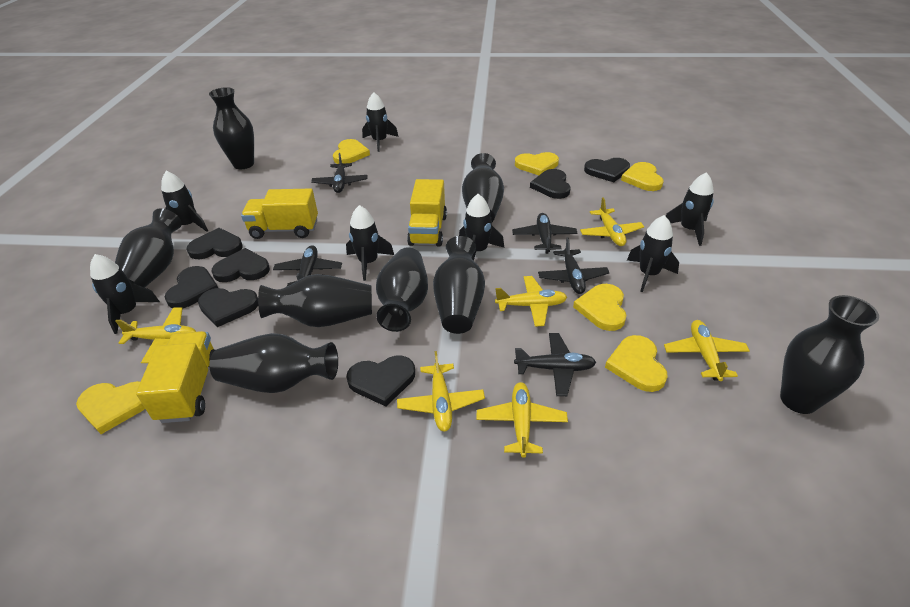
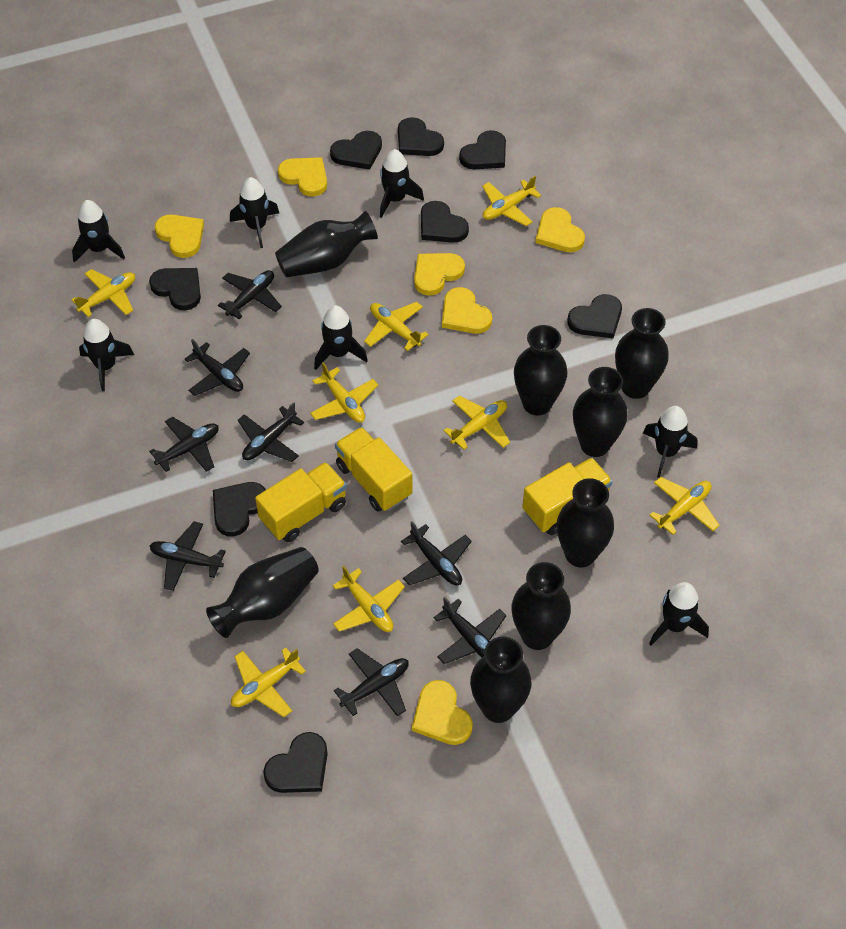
black heart: [165,266,218,308] [187,228,243,259] [198,288,258,327] [212,248,270,282] [346,356,415,407] [530,169,571,199] [584,158,630,182] = 7 -> [149,268,201,310] [213,482,266,536] [263,732,328,793] [330,131,382,170] [398,117,444,156] [421,201,469,243] [459,130,506,169] [567,294,622,338] = 8
black plane: [273,245,342,286] [311,153,368,193] [512,213,578,254] [514,333,596,396] [538,237,609,294] = 5 -> [149,417,219,472] [150,521,226,591] [185,339,250,396] [218,270,282,319] [238,402,304,462] [334,648,409,717] [401,521,472,585] [433,597,506,664] = 8
yellow plane: [115,307,196,363] [397,351,485,432] [476,382,568,458] [495,276,567,327] [580,198,644,246] [664,320,750,381] = 6 -> [72,269,135,317] [231,648,306,717] [310,362,378,423] [332,566,405,632] [364,302,429,351] [444,396,510,450] [482,176,541,226] [649,477,720,535] = 8

